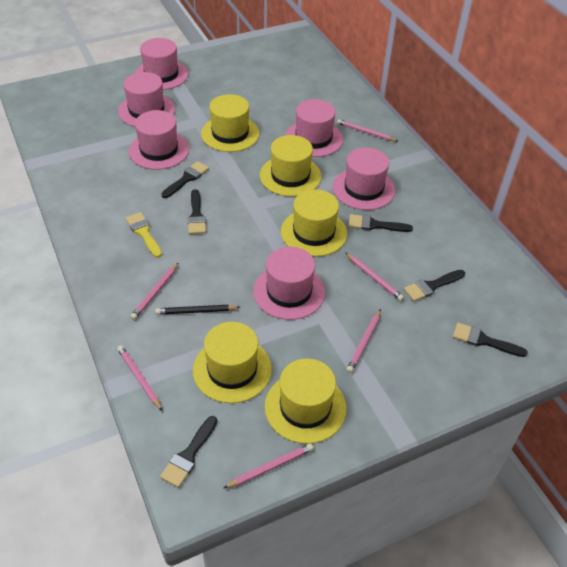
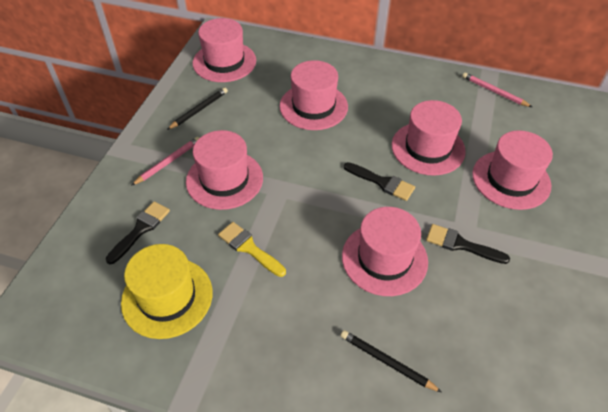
black brush: [160,416,217,488] [161,161,209,198] [188,189,206,234] [348,214,413,232] [404,270,465,301] [453,323,528,357] = 6 -> [106,201,170,264] [344,162,415,201] [426,224,510,264] = 3
black pencil: [155,305,240,315] = 1 -> [167,87,228,130] [340,330,442,392] = 2
pink pencil: [117,345,162,411] [130,262,179,320] [224,443,313,488] [337,119,398,141] [346,253,404,301] [346,309,381,373] = 6 -> [131,137,199,186] [462,72,532,107] = 2
yellow hat: [193,322,272,403] [201,94,260,152] [260,135,321,197] [265,358,346,444] [281,189,347,257] = 5 -> [121,244,213,339] = 1

